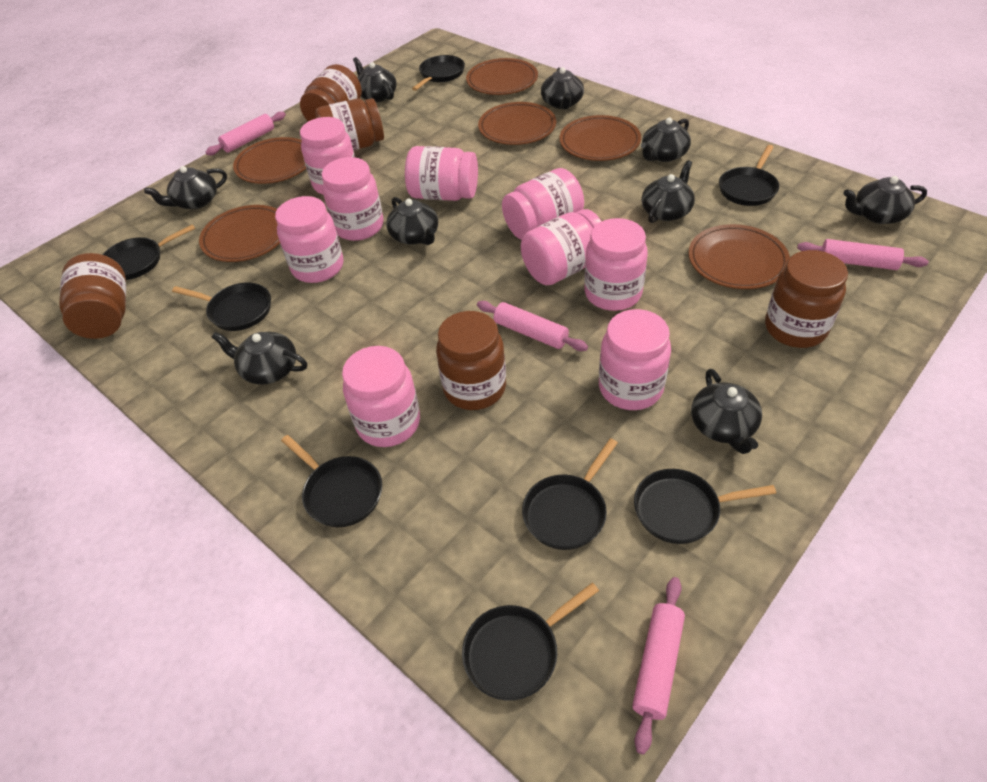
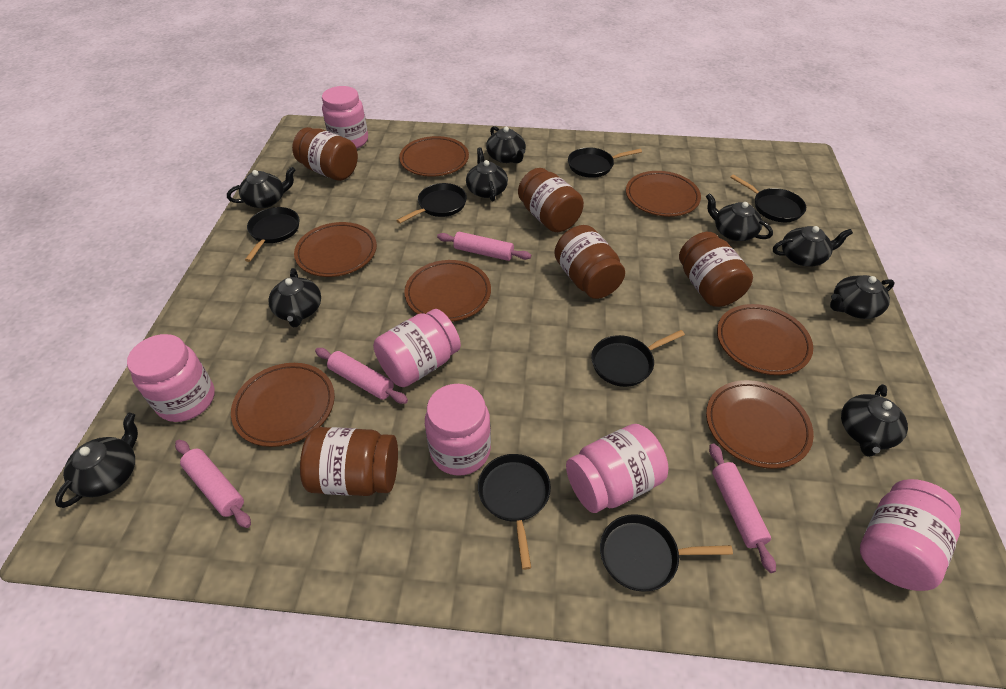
black pan: [103,224,195,280] [172,283,271,331] [281,435,382,527] [412,55,465,91] [462,583,599,701] [522,438,618,550] [634,469,776,544] [719,145,779,206] = 8 -> [245,207,299,262] [396,183,467,224] [478,454,551,570] [568,147,642,178] [591,330,685,387] [600,514,733,592] [730,174,806,222] = 7
brown plate: [199,205,280,262] [233,137,306,184] [466,58,538,95] [478,102,556,145] [559,115,641,161] [688,224,790,289] = 6 -> [231,363,335,447] [294,222,377,277] [399,136,469,177] [405,260,491,322] [626,171,701,217] [706,380,814,469] [717,304,813,375] = 7
pink jar: [275,196,344,283] [300,117,355,195] [322,157,384,241] [342,346,420,447] [405,146,478,201] [502,168,584,240] [521,209,602,286] [584,218,648,311] [599,309,671,410] = 9 -> [127,334,215,422] [322,86,368,149] [373,309,461,387] [425,384,491,476] [566,424,669,513] [860,479,961,591] = 6

